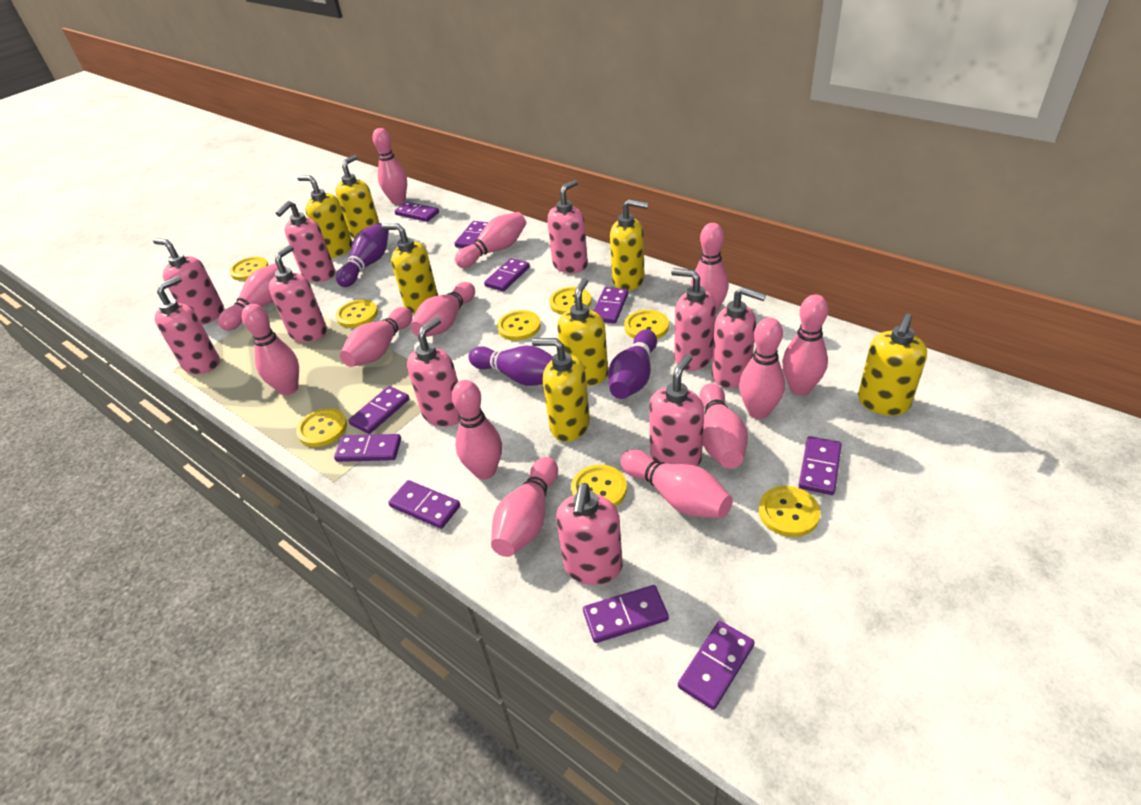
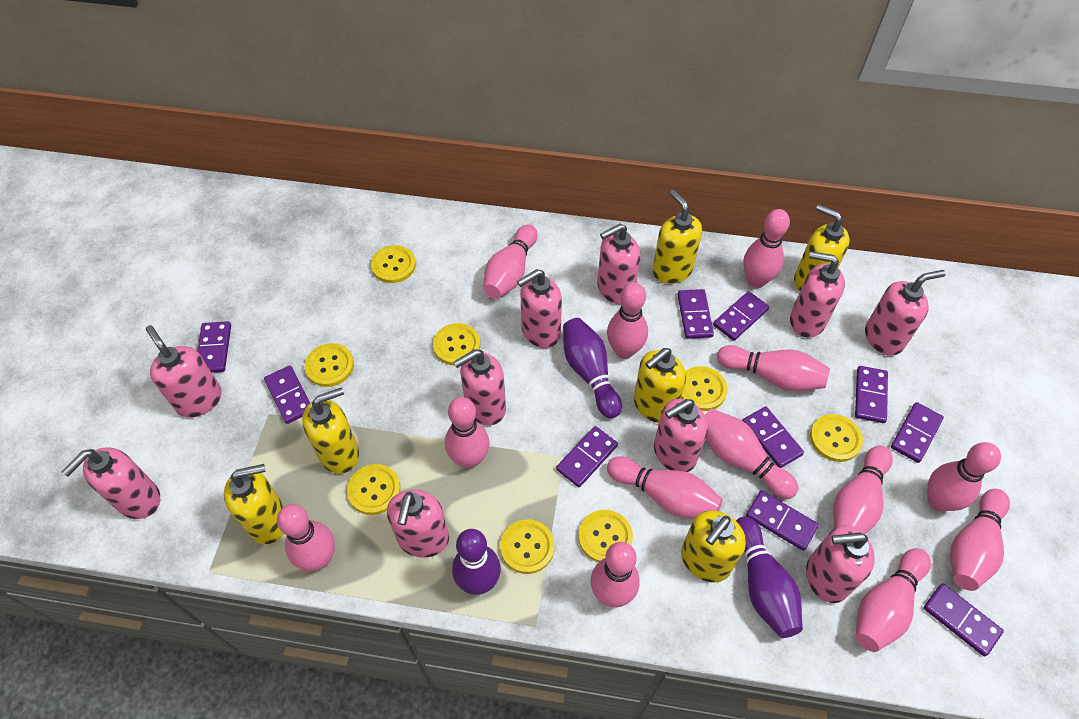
yellow soap dispenser: [297,176,352,258] [336,155,379,238] [381,224,438,314] [532,338,590,442] [557,278,608,386] [610,199,648,291] [858,314,927,416] = 7 -> [224,464,285,544] [302,387,359,474] [634,348,686,423] [652,190,702,284] [681,510,746,582] [794,204,850,291] = 6

